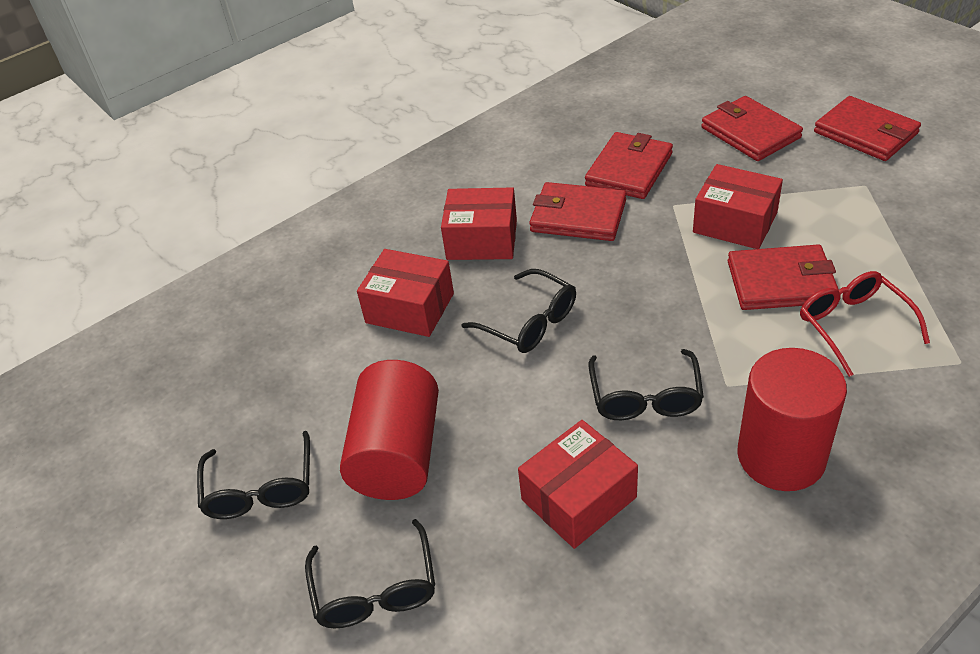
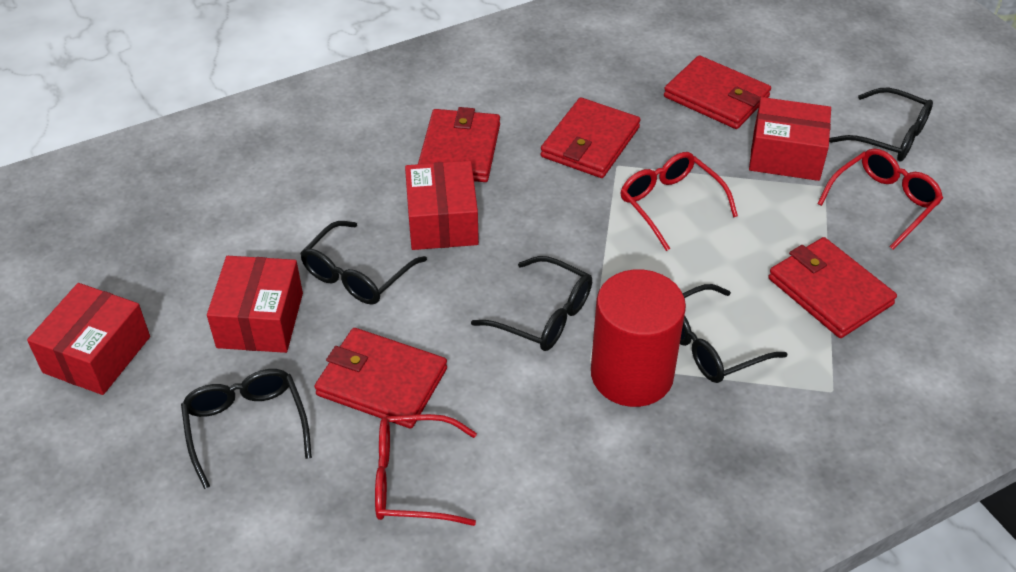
black glasses: [197,431,310,519] [305,519,435,628] [461,269,576,353] [588,349,704,420] = 4 -> [181,369,312,489] [300,221,427,305] [471,256,592,351] [680,284,787,383] [829,87,933,162] = 5
red cylinder: [340,360,439,500] [737,348,847,491] = 2 -> [591,270,686,407] = 1
red glasses: [800,271,930,377] = 1 -> [375,414,477,526] [620,152,738,251] [817,148,943,250] = 3

